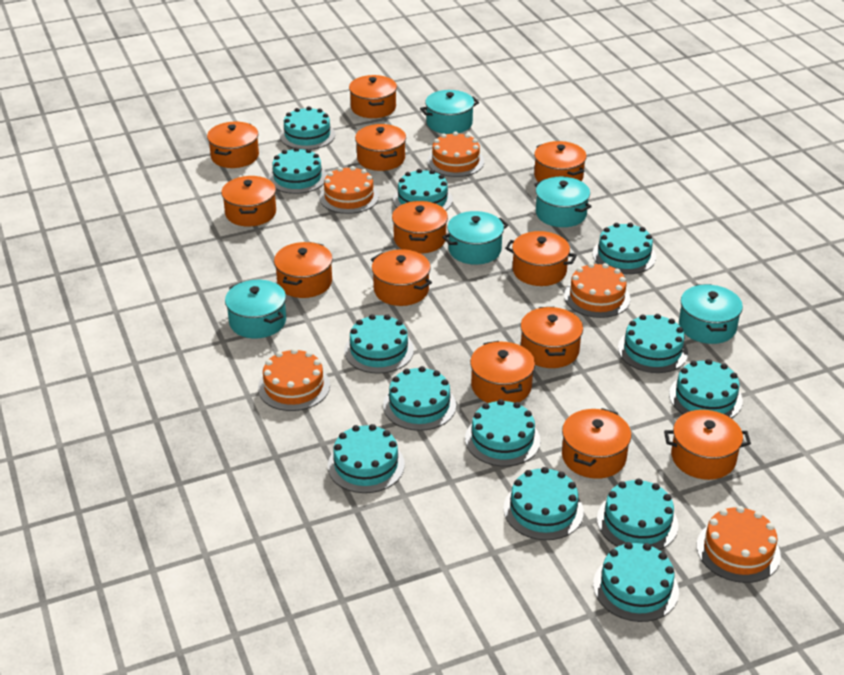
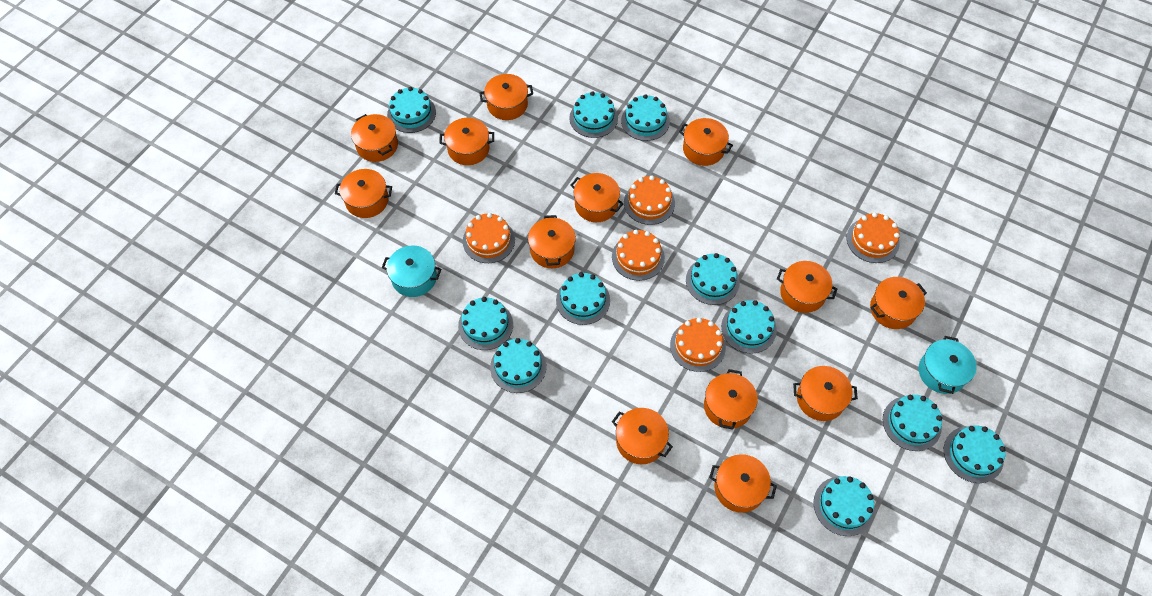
turquoise cake: [269,147,327,194] [280,106,335,150] [328,424,405,493] [344,314,414,374] [383,366,456,431] [393,169,453,211] [465,399,540,466] [503,467,584,540] [592,222,656,274] [593,542,679,622] [597,478,678,550] [618,314,688,373] [669,359,743,418] = 13 -> [387,87,436,133] [458,297,513,350] [490,338,546,393] [556,272,610,325] [569,91,618,138] [621,94,670,141] [686,253,740,305] [721,300,777,354] [814,476,875,536] [883,395,942,451] [944,425,1006,483] = 11
turquoise pot: [225,280,286,338] [420,90,479,134] [442,211,508,265] [534,177,592,227] [679,284,743,344] = 5 -> [382,245,441,297] [919,336,977,394] = 2

